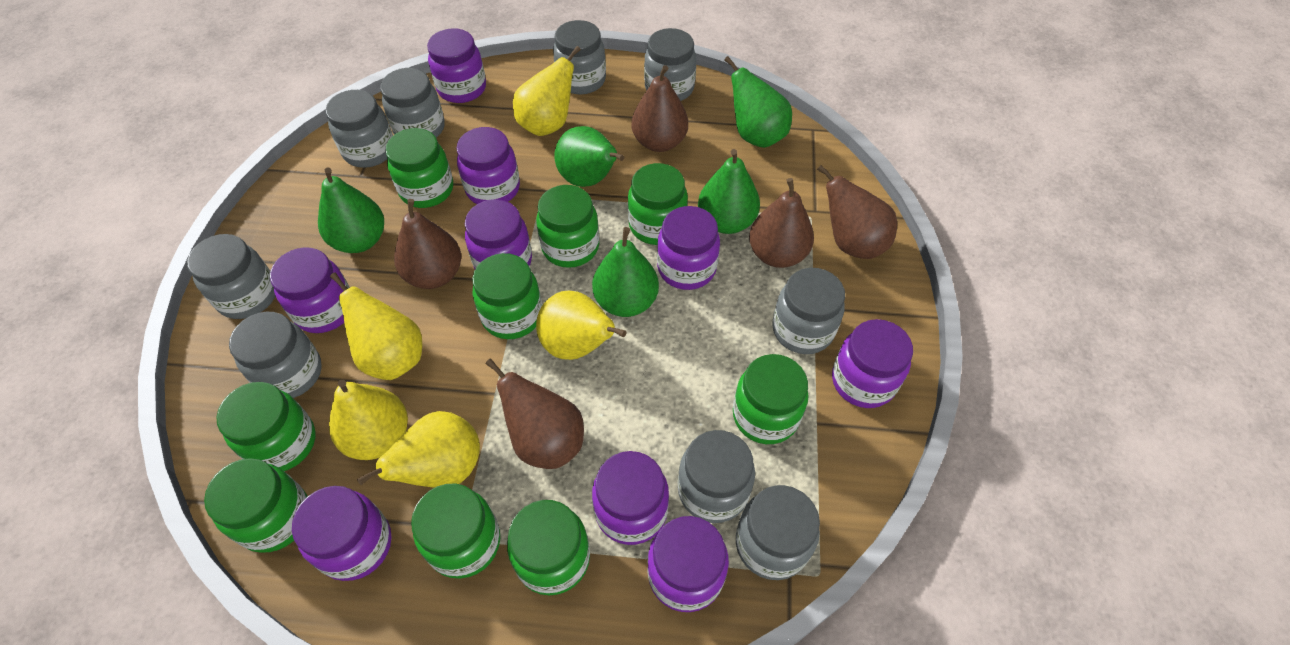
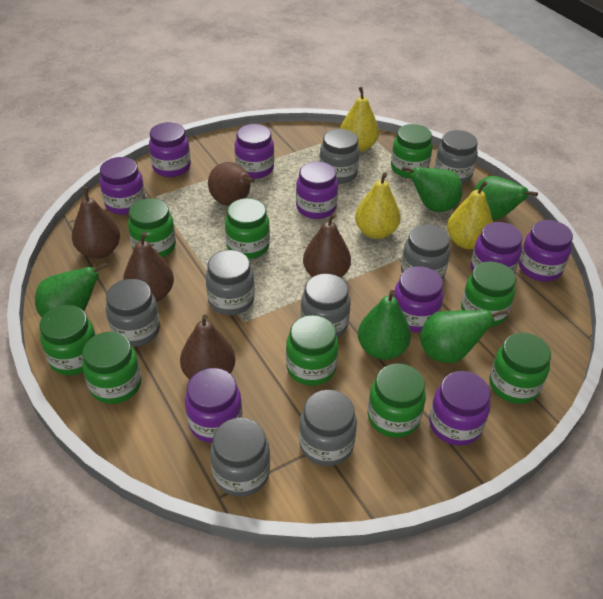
grey jar: [187,234,275,319] [229,312,322,398] [326,90,393,168] [380,68,445,138] [553,20,606,94] [644,28,696,101] [678,430,755,523] [736,485,820,580] [772,268,845,354] = 9 -> [106,279,160,347] [206,250,255,315] [210,418,270,497] [299,390,357,466] [300,273,351,338] [319,129,360,184] [401,224,450,280] [435,130,478,184] = 8
yellow pear: [329,379,408,460] [330,272,422,380] [357,411,480,488] [513,46,581,136] [536,291,627,360] = 5 -> [340,87,379,152] [355,172,400,239] [447,181,493,249] = 3

